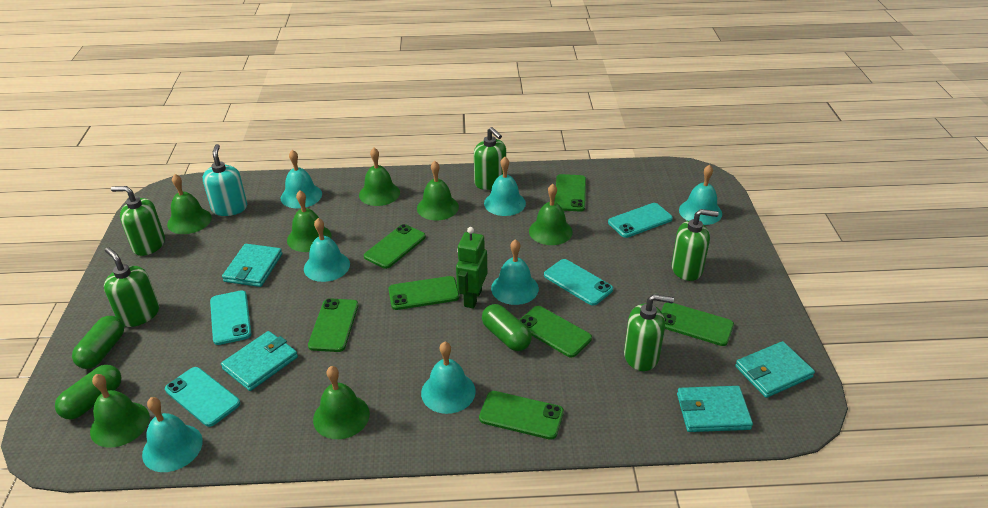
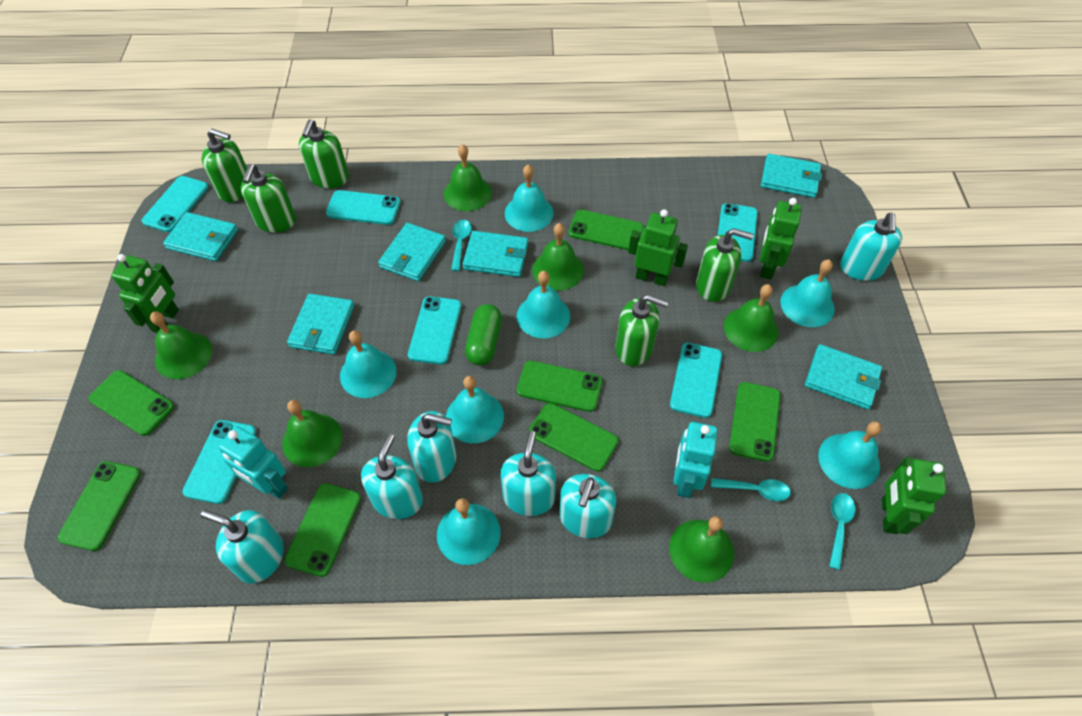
green bell: [90,374,150,448] [167,174,212,234] [287,191,331,252] [313,366,370,439] [359,148,400,206] [417,161,459,220] [529,184,573,245] = 7 -> [150,311,212,379] [282,400,343,467] [444,144,492,211] [532,223,584,291] [669,516,734,583] [724,284,779,352] = 6
green capsule: [55,365,122,420] [72,316,124,369] [482,304,532,351] = 3 -> [465,304,502,366] = 1
green robot: [456,227,487,308] = 1 -> [111,254,179,333] [628,209,688,286] [760,198,802,280] [882,457,946,534] = 4
turquoise phone: [165,367,240,427] [210,290,251,345] [544,259,613,306] [608,203,673,238] = 4 -> [142,176,209,232] [182,420,256,504] [326,190,401,225] [408,296,462,365] [670,343,722,418] [718,203,758,262] = 6
turquoise robot: none = 0 -> [218,426,288,499] [674,421,718,498] = 2
turquoise soap dispenser: [203,144,247,216] = 1 -> [200,510,284,584] [361,434,423,519] [407,411,456,483] [501,431,556,516] [560,474,616,538] [840,213,902,281] = 6
turquoise spoon: none = 0 -> [451,220,471,271] [711,478,791,501] [829,493,855,570] = 3
turquoise wallet: [221,331,298,391] [222,244,282,287] [677,386,753,432] [735,341,815,398] = 4 -> [163,212,238,261] [287,294,354,354] [378,223,446,281] [463,231,528,277] [761,154,822,198] [805,344,882,409] = 6

